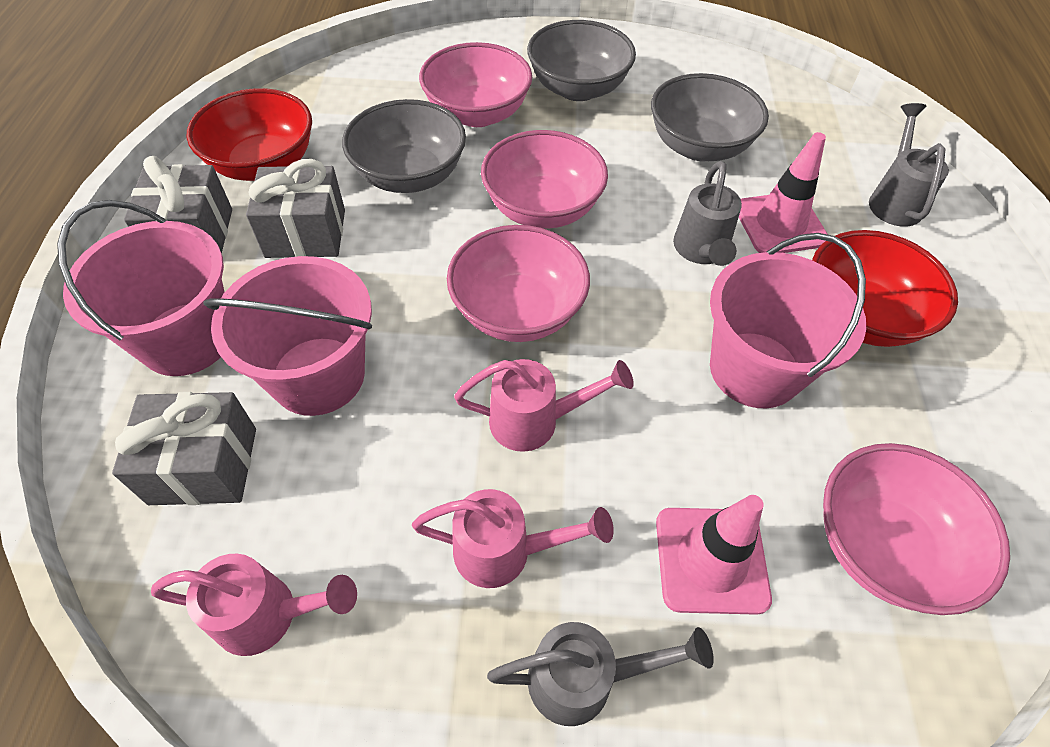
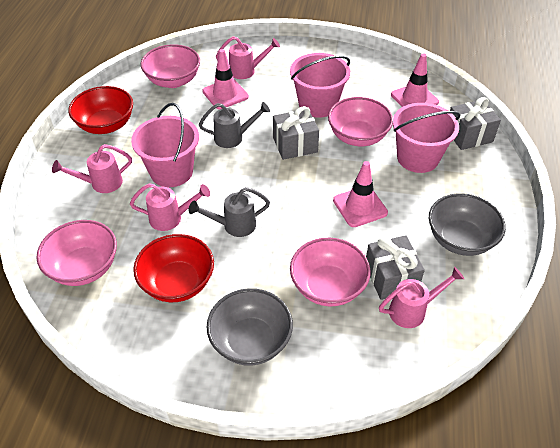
grey bowl: [342,99,466,193] [527,20,636,101] [651,73,769,161] = 3 -> [206,288,293,366] [429,193,506,256] = 2
grey watering can: [487,622,714,726] [673,161,742,266] [869,103,949,227] = 3 -> [189,187,270,237] [199,102,270,148] = 2
pink traffic cone: [656,495,772,615] [739,132,828,253] = 2 -> [202,49,249,109] [333,161,388,227] [391,54,439,107] = 3
pink watering can: [151,554,357,656] [412,489,614,588] [454,359,634,452] = 3 -> [52,144,132,193] [130,183,210,231] [216,36,280,79] [379,267,464,328] = 4

